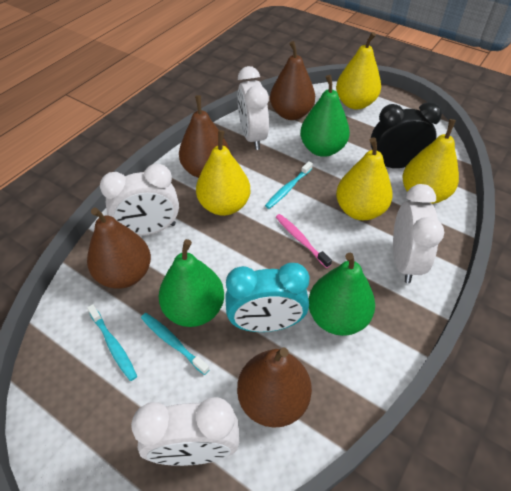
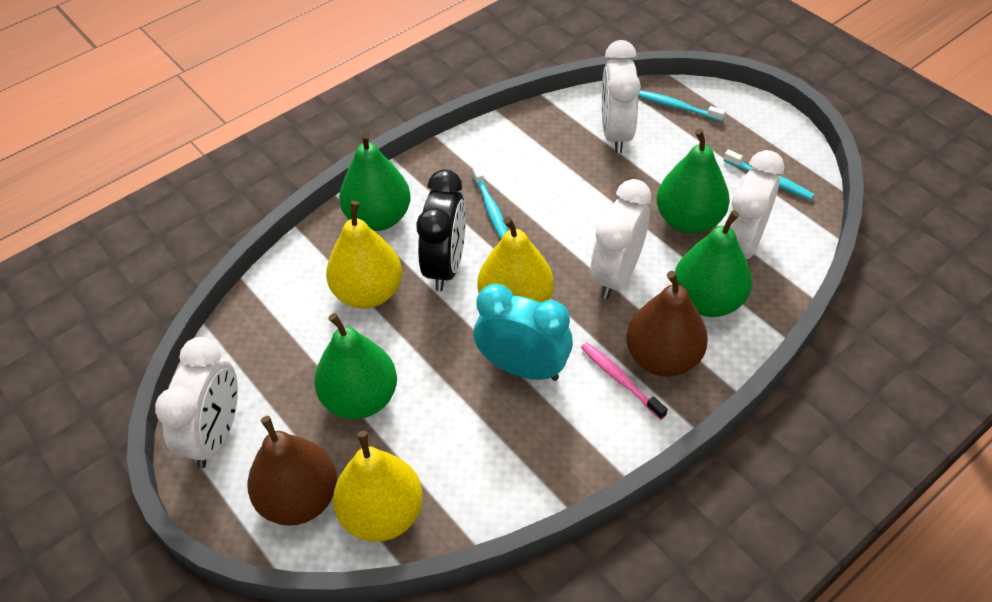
brown pear: [87,208,151,289] [179,95,230,178] [237,347,312,428] [270,41,315,120] = 4 -> [247,416,337,526] [626,271,708,377] = 2
green pear: [158,239,224,327] [300,75,350,157] [309,253,375,336] = 3 -> [314,313,397,419] [339,132,411,231] [657,129,730,234] [675,210,752,317] = 4
yellow pear: [196,130,251,216] [336,32,381,109] [336,137,393,220] [402,119,459,204] = 4 -> [326,201,402,308] [333,431,423,542] [477,216,553,303] = 3

